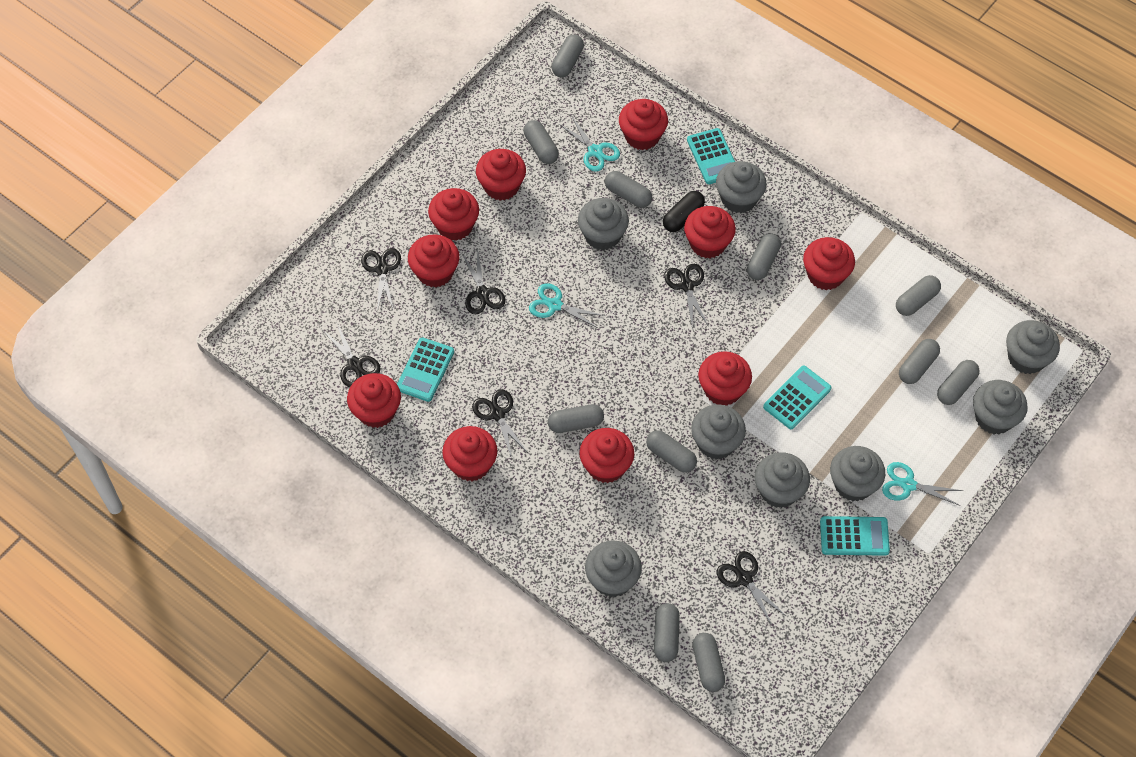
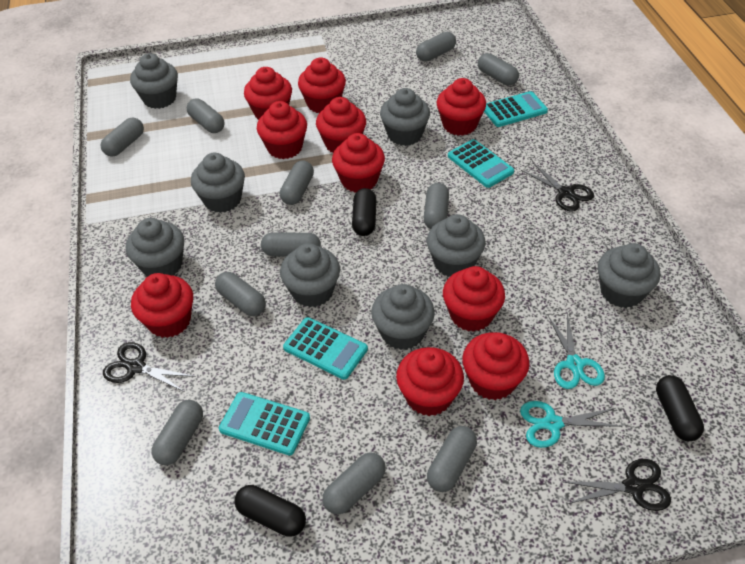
black capsule: [663,191,705,232] = 1 -> [234,485,306,537] [352,188,376,236] [656,375,704,441] = 3
black scissors: [322,323,381,387] [361,248,401,312] [462,253,505,314] [472,389,528,458] [664,264,709,327] [717,551,786,625] = 6 -> [103,342,196,392] [521,162,594,212] [562,459,671,511] = 3
turquoise scissors: [529,283,605,329] [559,117,620,172] [882,462,963,506] = 3 -> [520,401,622,448] [548,313,605,389] = 2

